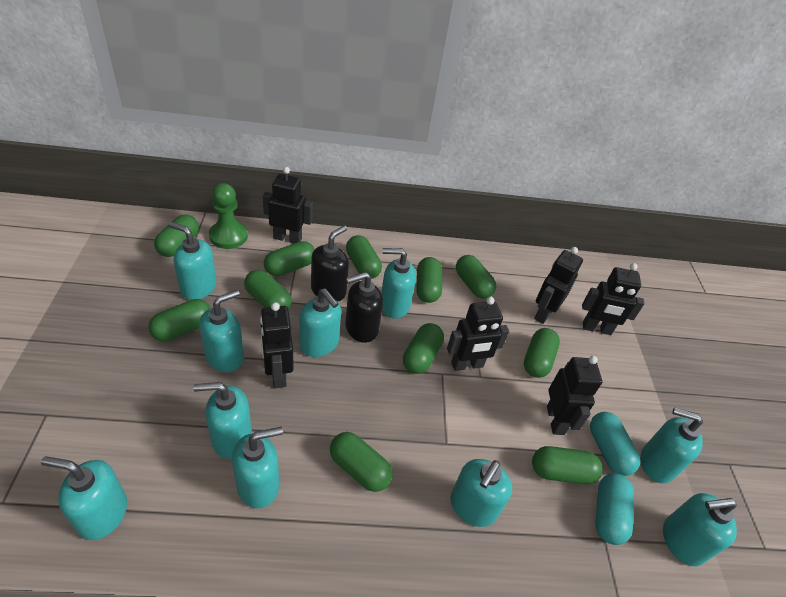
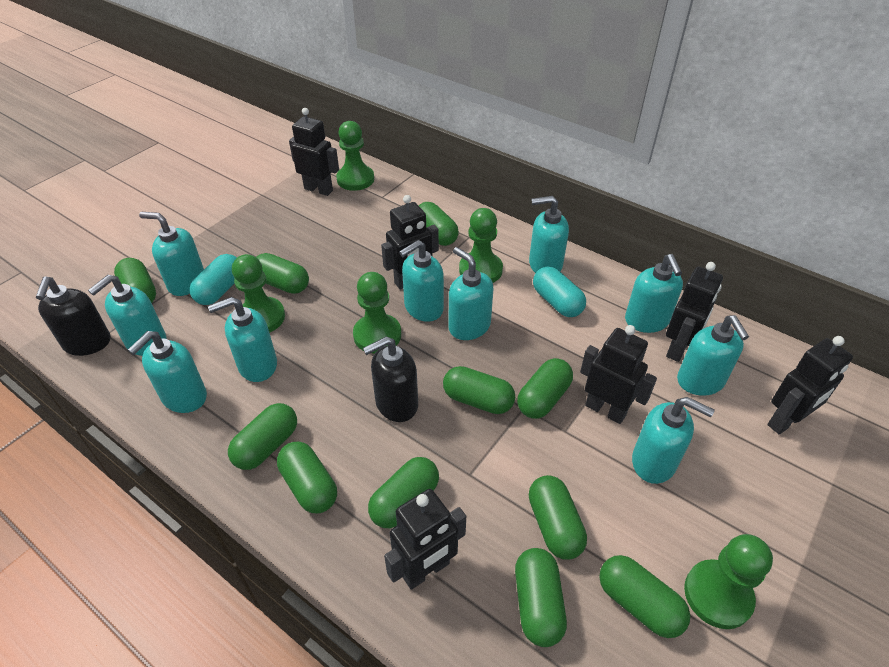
green pawn: [209,183,248,249] = 1 -> [232,254,285,333] [336,121,374,191] [353,272,401,353] [459,208,503,283] [684,534,773,629] = 5

